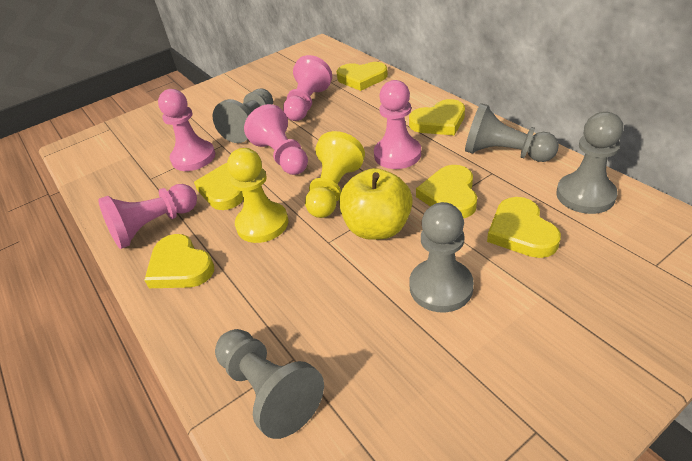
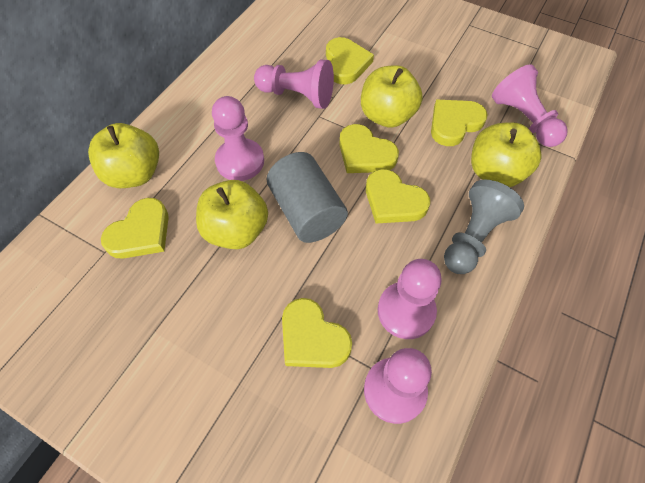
grey cylinder: none = 0 -> [267,152,348,243] = 1
grey pawn: [213,88,273,143] [215,329,324,439] [409,202,474,312] [465,103,559,162] [556,112,624,214] = 5 -> [444,179,524,274] = 1
yellow apple: [339,168,413,240] = 1 -> [88,123,159,188] [196,180,268,249] [361,65,423,128] [471,122,541,187] = 4
yellow pawn: [227,148,288,243] [305,131,365,218] = 2 -> none = 0

